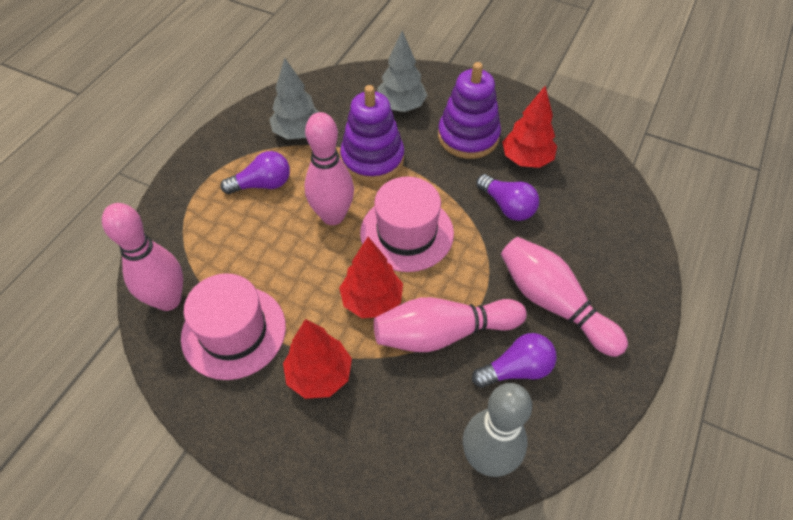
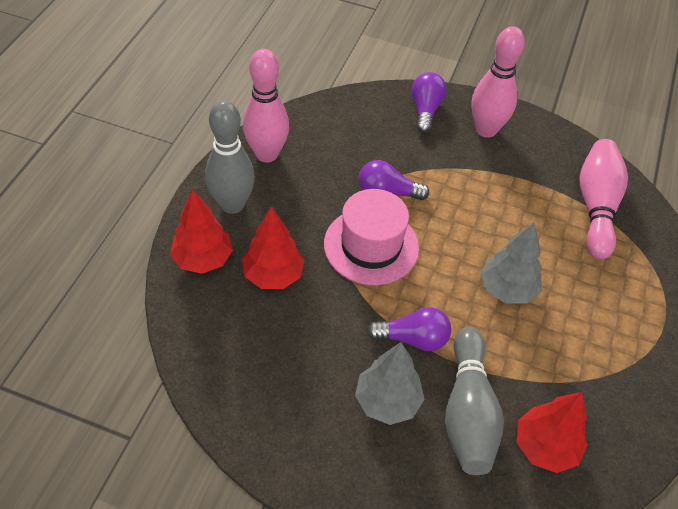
grey bowling pin: [463,383,532,477] = 1 -> [205,100,255,214] [445,327,504,475] = 2
pink bowling pin: [102,203,183,311] [304,112,354,225] [374,297,527,352] [501,237,628,357] = 4 -> [243,49,289,163] [471,26,525,138] [579,139,628,260] = 3
pink hat: [181,273,286,380] [360,177,454,272] = 2 -> [324,189,419,285] = 1
purple stacking toy: [340,85,404,183] [438,62,501,159] = 2 -> none = 0

